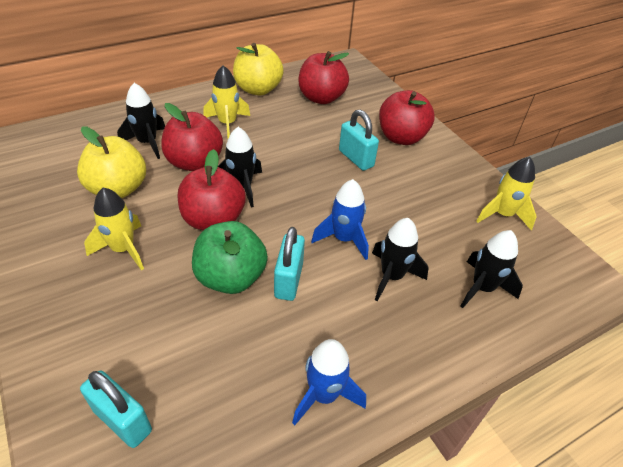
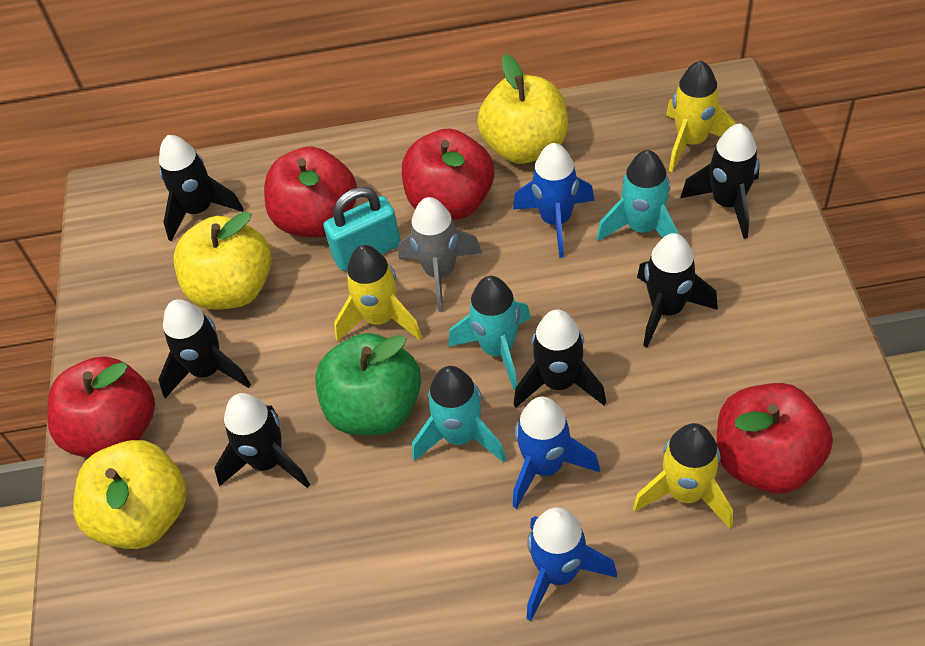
black rocket: [117,83,165,159] [218,127,262,208] [372,218,429,301] [461,230,523,308] = 4 -> [158,299,251,398] [159,135,243,242] [214,393,310,488] [514,309,606,407] [637,233,718,347] [681,123,760,239] = 6
blue rocket: [292,339,366,425] [311,179,369,260] = 2 -> [513,143,595,258] [513,397,600,509] [527,507,617,621] = 3
grey rocket: none = 0 -> [398,197,482,312] = 1
turquoise padlock: [80,371,152,448] [274,227,305,301] [339,110,379,171] = 3 -> [323,187,401,271] = 1
turquoise rocket: none = 0 -> [412,366,506,463] [448,276,531,390] [597,150,680,241] = 3
yellow apple: [77,126,146,198] [233,43,284,95] = 2 -> [73,440,187,549] [173,211,272,310] [477,54,568,164] = 3

